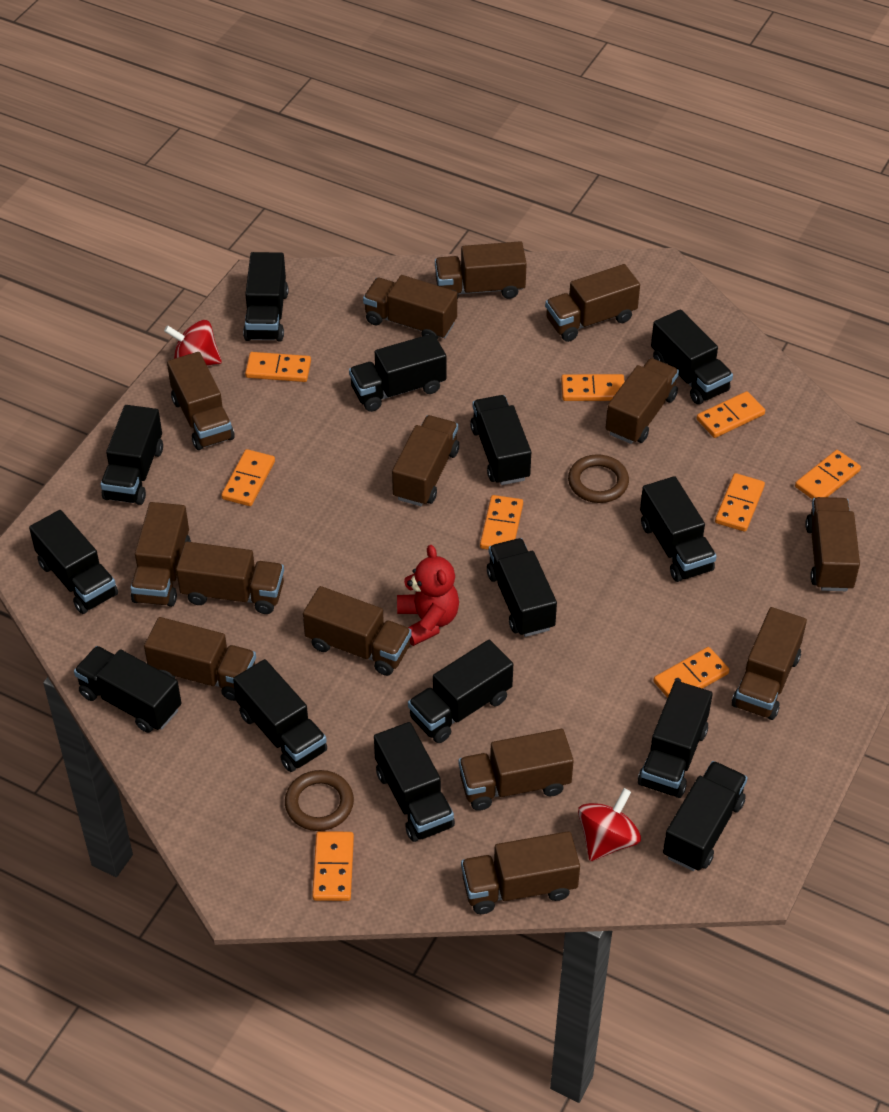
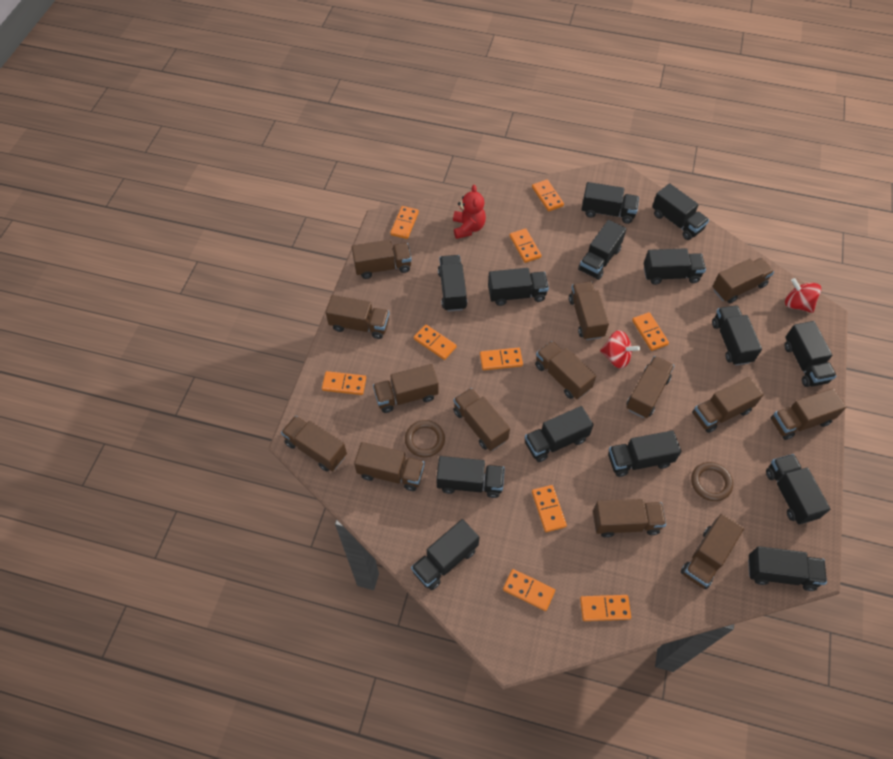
orange domino: [221,449,275,506] [245,352,311,382] [312,831,354,901] [480,495,523,550] [561,374,625,401] [653,647,729,698] [697,391,765,438] [715,473,765,532] [795,450,861,499] = 9 -> [322,371,366,395] [390,206,419,239] [414,325,457,360] [480,348,523,370] [503,569,555,611] [510,228,542,263] [532,179,564,211] [532,485,567,532] [580,595,631,621] [632,312,669,351] = 10

